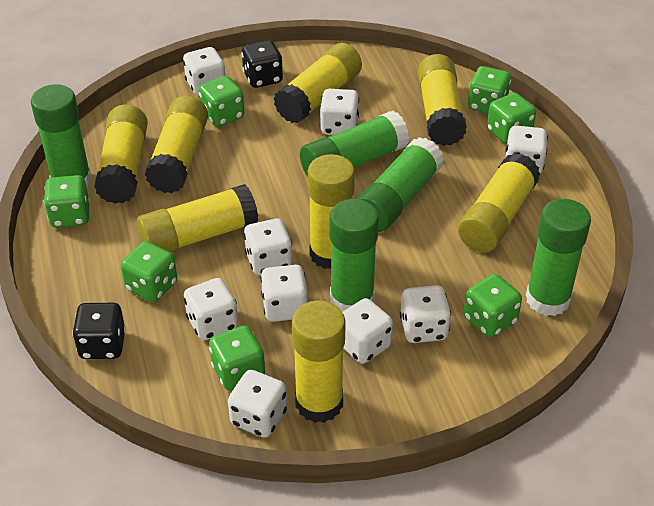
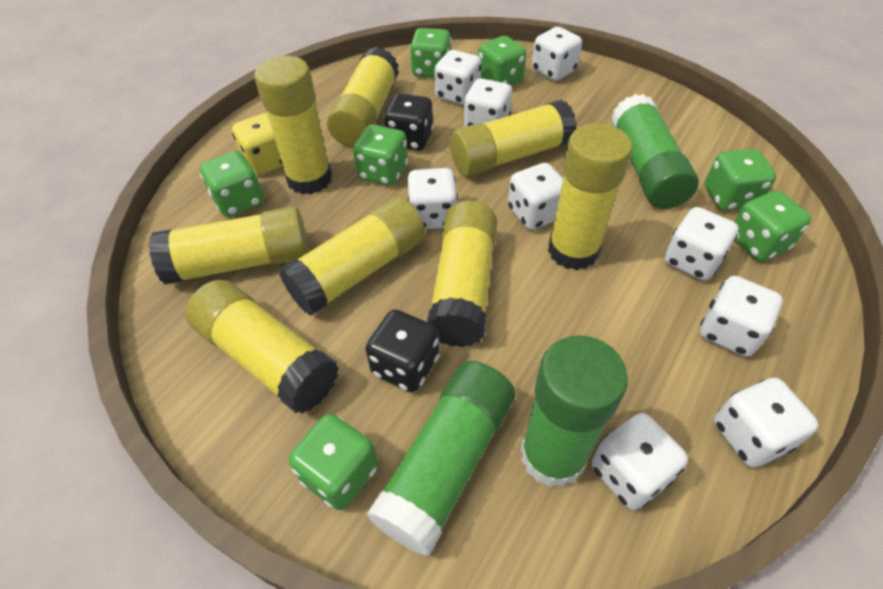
green glue stick: [31,84,92,188] [300,110,410,177] [330,199,379,312] [357,137,444,232] [526,199,591,316] = 5 -> [366,361,515,556] [521,335,628,488] [611,94,699,209] = 3
yellow dice: none = 0 -> [232,113,283,175] = 1

